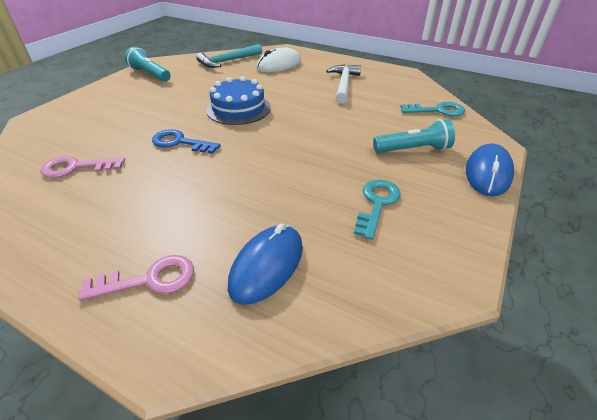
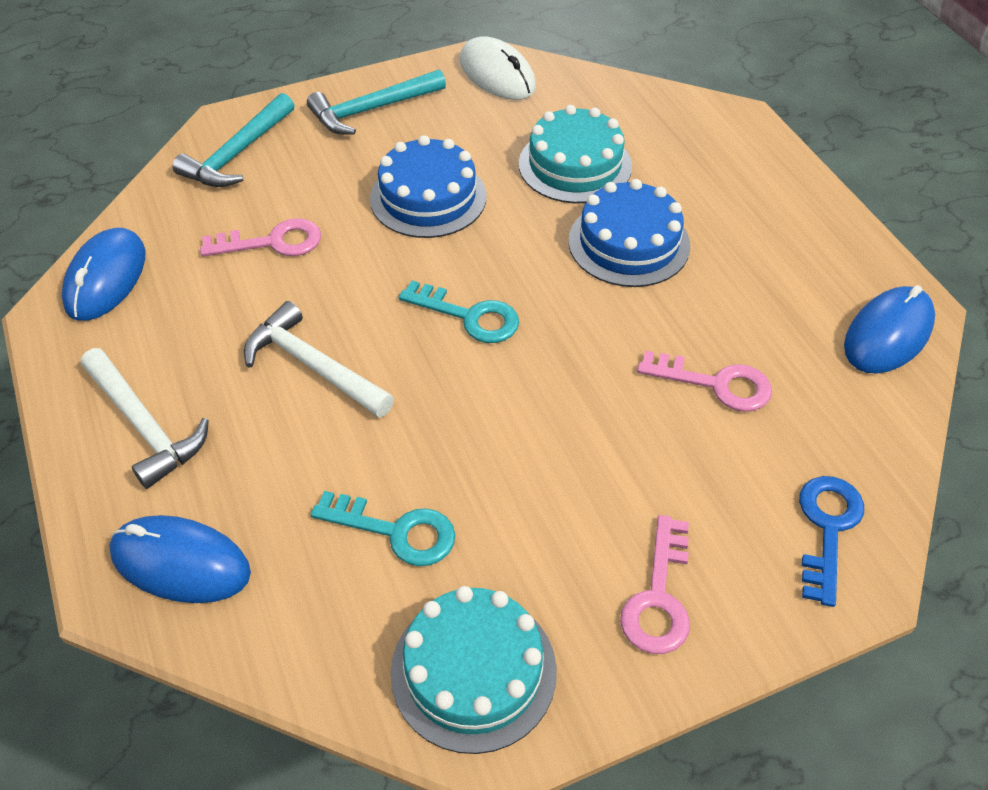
blue cake: [206,76,271,125] = 1 -> [370,135,487,238] [568,179,690,287] = 2
blue mouse: [228,224,303,305] [466,143,514,196] = 2 -> [62,228,146,321] [109,515,251,603] [844,285,935,374] = 3
pink key: [41,156,125,178] [78,255,194,301] = 2 -> [200,218,321,256] [620,515,690,654] [637,351,772,412] = 3
turquoise cake: none = 0 -> [390,586,557,754] [519,105,632,203] = 2
turquoise flashlight: [125,47,171,82] [373,119,455,153] = 2 -> none = 0
turquoise hammer: [196,44,262,68] = 1 -> [173,93,295,187] [307,69,446,135] = 2
white hammer: [326,64,361,104] = 1 -> [81,348,209,489] [244,301,394,418] = 2

